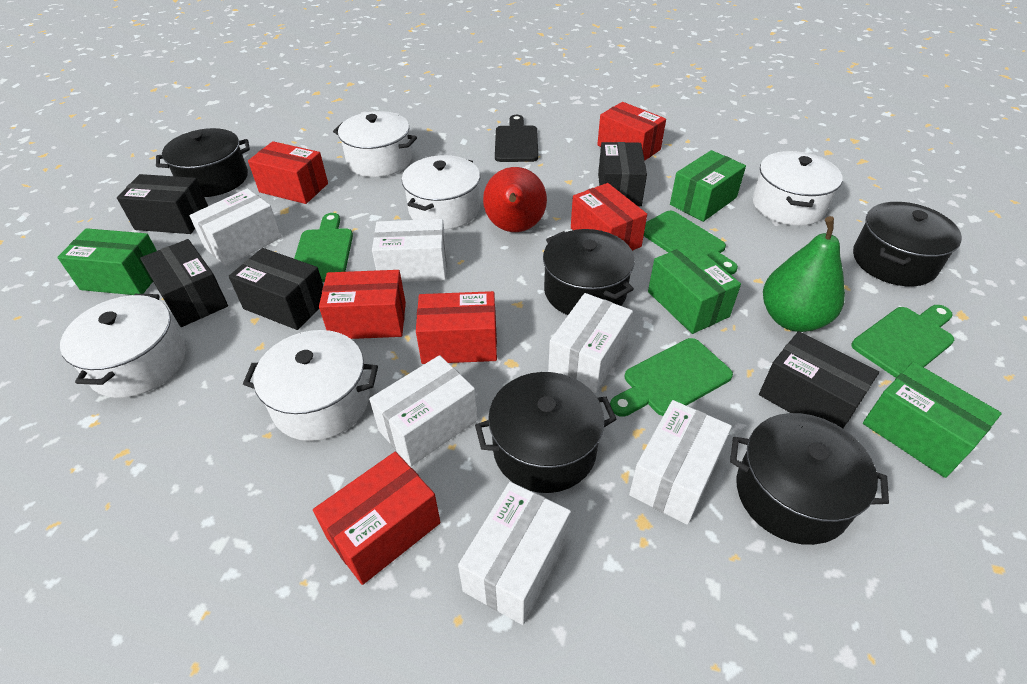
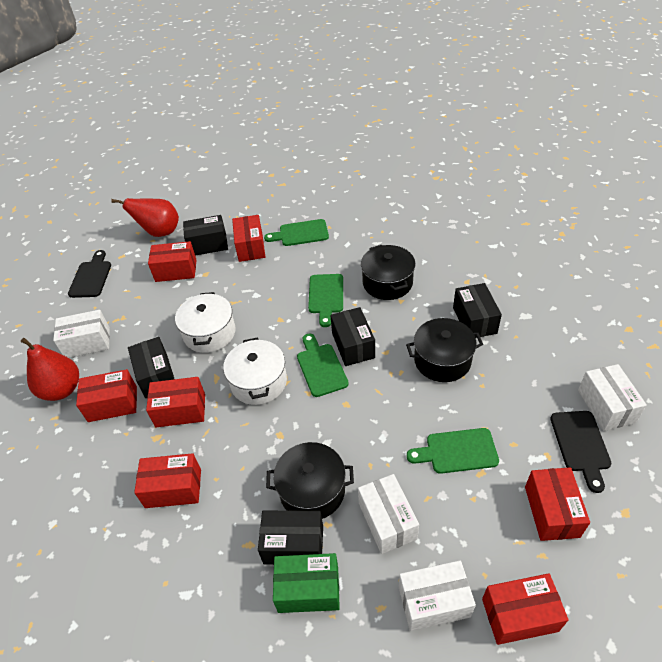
black cutting board: [495,115,538,162] = 1 -> [68,250,111,298] [550,411,612,493] = 2
black pot: [156,128,250,197] [475,372,617,493] [543,229,635,315] [730,413,889,545] [853,202,962,286] = 5 -> [266,442,354,519] [361,245,416,300] [406,318,483,382] = 3
green box: [57,228,157,295] [648,244,741,334] [670,150,746,222] [863,362,1002,478] = 4 -> [273,553,340,613] = 1
green pear: [763,216,845,332] = 1 -> none = 0
red box: [248,141,328,204] [313,452,441,585] [319,270,406,339] [416,291,497,364] [571,183,647,251] [597,102,666,160] = 6 -> [76,369,137,422] [134,453,201,508] [146,377,205,427] [148,241,197,282] [232,215,265,262] [482,573,569,645] [525,467,590,541] = 7
red pear: [483,167,547,232] = 1 -> [21,338,79,401] [111,198,179,237] = 2
white box: [189,188,282,266] [369,355,478,466] [372,219,447,282] [458,482,571,625] [548,293,633,393] [629,400,732,525] = 6 -> [53,310,110,358] [358,474,419,554] [399,560,476,631] [578,364,647,431] = 4
white pot: [60,294,185,398] [243,330,378,441] [333,111,417,177] [402,155,480,230] [752,151,842,226] = 5 -> [175,292,236,353] [223,337,287,405] = 2

